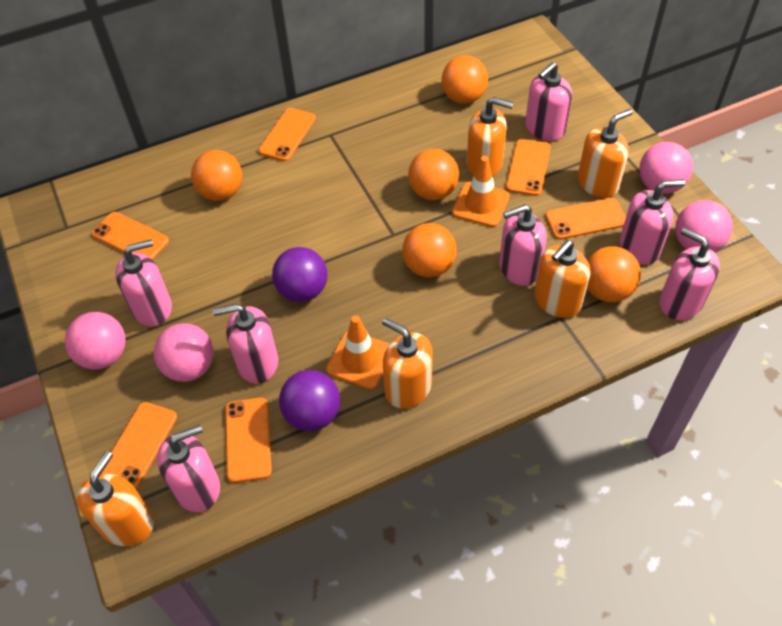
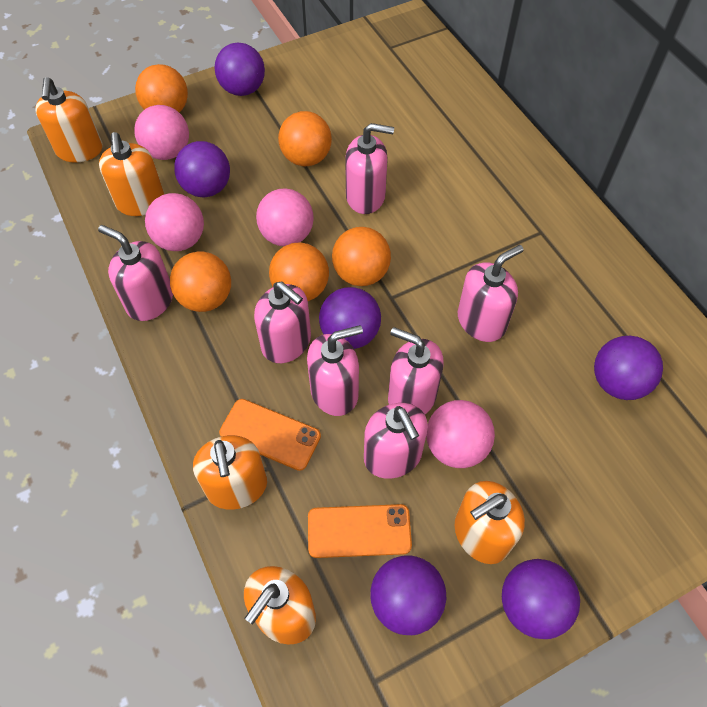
orange phone: [92,212,169,260] [101,402,177,489] [225,398,272,483] [259,108,316,161] [506,139,551,196] [546,198,626,240] = 6 -> [219,399,321,471] [308,504,412,558] = 2
orange traffic cone: [326,316,389,389] [452,156,510,227] = 2 -> none = 0
purple ball: [272,247,328,302] [279,370,340,431] = 2 -> [174,141,230,197] [214,43,265,96] [319,287,381,349] [370,555,446,635] [502,559,580,639] [594,336,663,400] = 6

